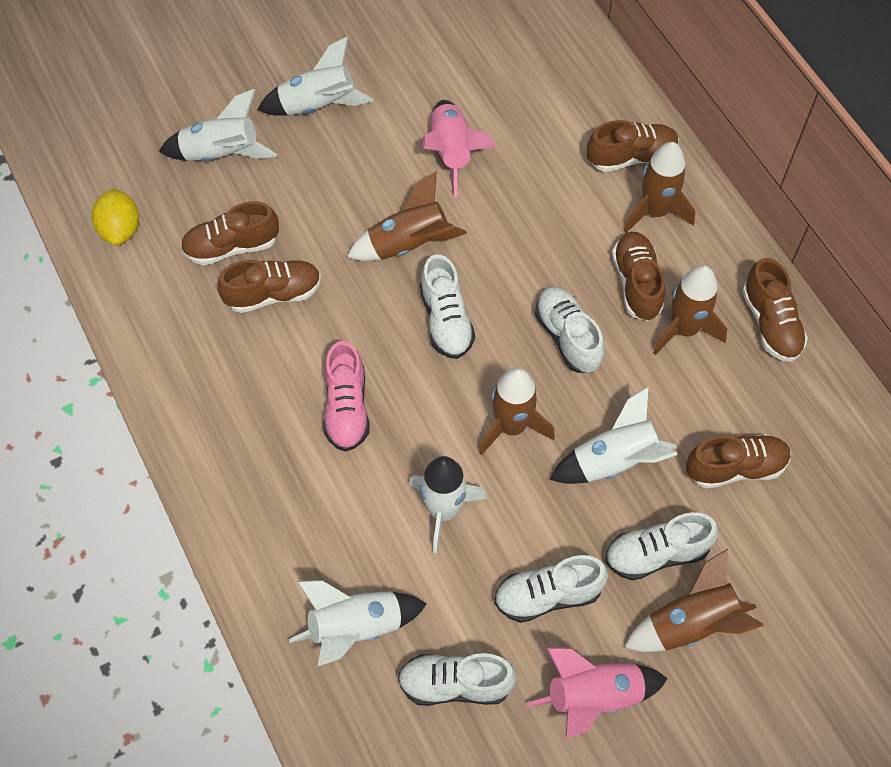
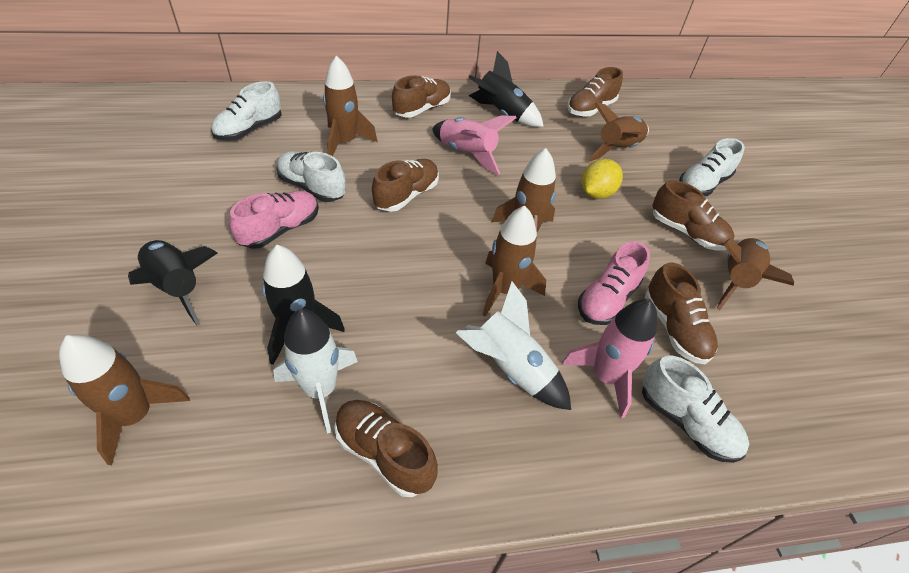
black rocket: none = 0 -> [128,240,218,325] [262,245,345,365] [468,51,544,127] = 3
brown rocket: [347,171,467,261] [479,367,555,456] [624,142,695,233] [624,549,764,652] [653,265,727,355] = 5 -> [59,334,190,465] [323,55,377,156] [483,205,546,317] [492,148,556,249] [588,102,649,161] [717,238,794,310] = 6
pink shoe: [323,341,370,452] = 1 -> [229,191,319,249] [578,241,650,325] = 2
white rocket: [159,89,277,162] [257,36,373,116] [289,580,427,666] [409,456,487,553] [549,387,678,484] = 5 -> [273,309,358,434] [456,281,571,410] = 2
white shoe: [398,653,517,706] [420,254,475,359] [494,555,608,623] [535,286,605,373] [605,512,718,581] = 5 -> [211,81,282,141] [276,151,346,202] [642,355,749,463] [679,138,745,196] = 4

